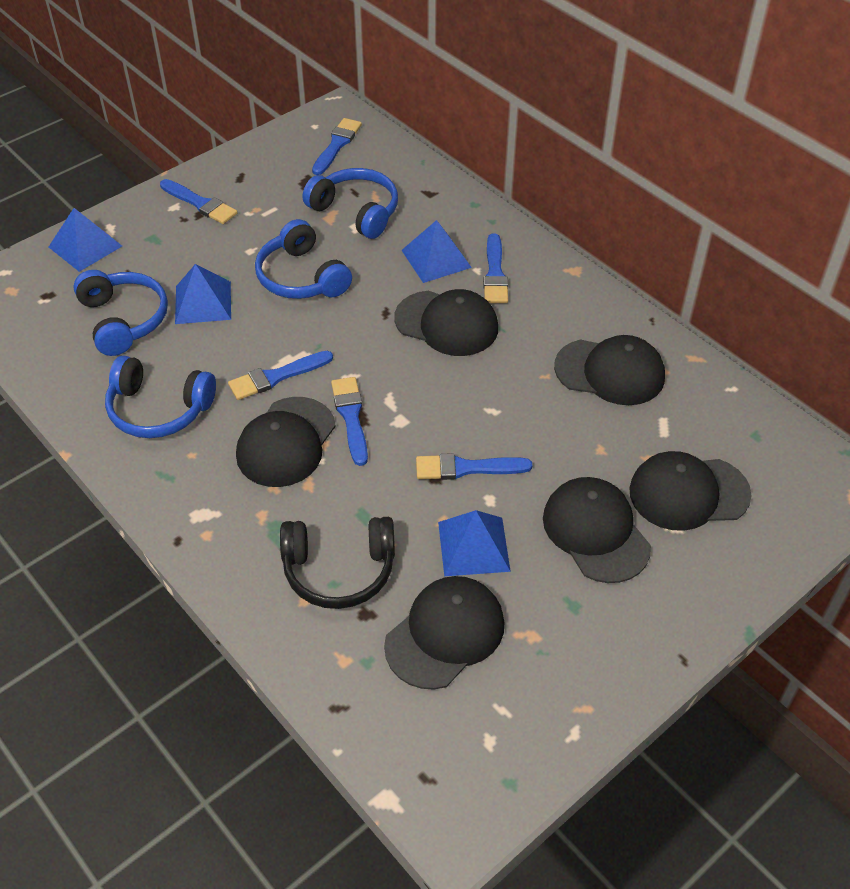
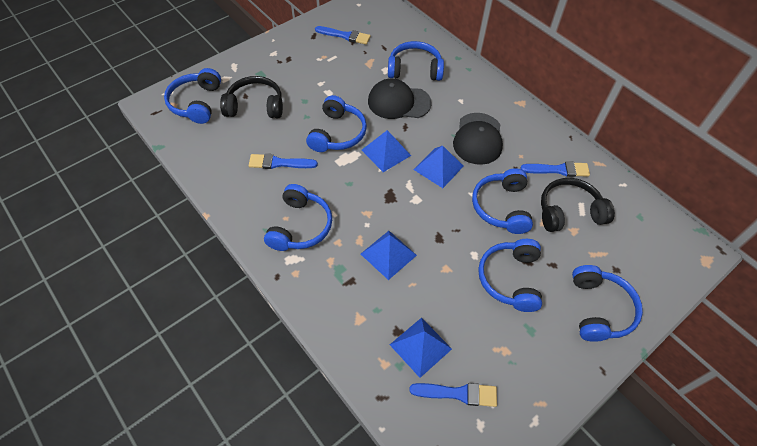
black cap: [236,397,336,487] [384,576,505,690] [394,289,498,356] [543,477,651,583] [554,335,665,405] [629,451,752,531] = 6 -> [368,78,432,119] [453,113,503,165] = 2
black headphones: [280,517,395,609] = 1 -> [220,76,283,118] [541,178,615,232] = 2
blue brush: [160,179,237,224] [228,351,333,400] [312,118,362,175] [331,377,368,466] [416,453,532,480] [483,233,508,303] = 6 -> [249,154,318,169] [315,26,371,45] [409,383,497,407] [520,161,590,177] = 4
blue headphones: [73,270,168,356] [105,355,216,438] [255,219,352,299] [303,168,398,239] = 4 -> [164,68,221,124] [264,184,332,251] [306,95,367,152] [388,41,444,81] [472,168,533,234] [478,239,542,312] [572,265,643,342] = 7

